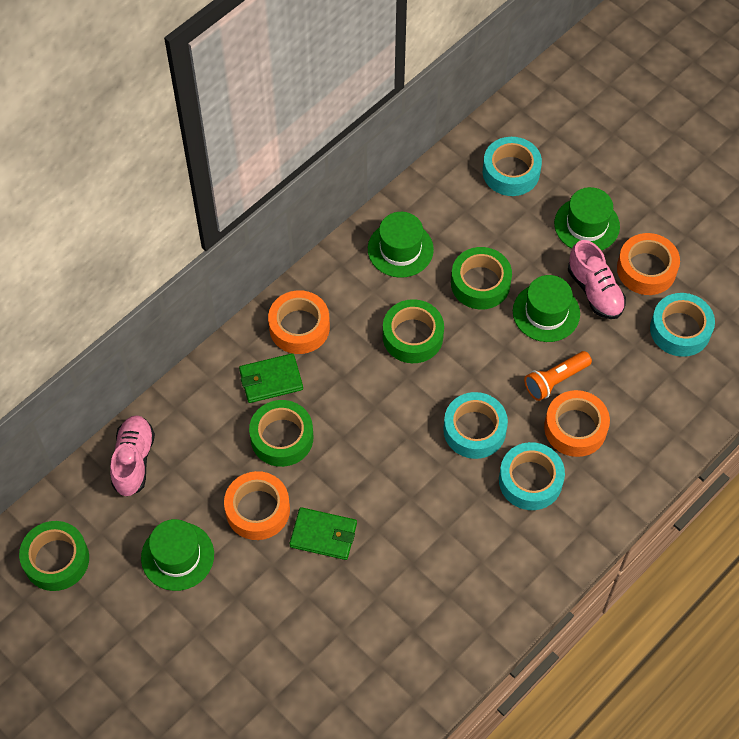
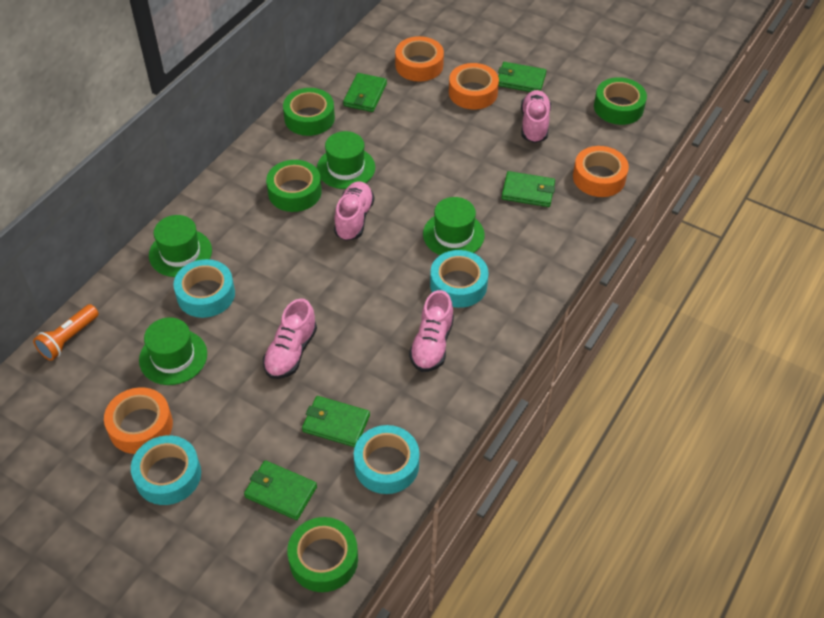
green wallet: [239,353,303,403] [290,507,357,560] = 2 -> [244,460,317,520] [302,396,370,447] [343,73,387,112] [498,62,546,92] [502,171,555,207] = 5
pink shoe: [110,415,155,496] [568,240,626,319] = 2 -> [263,298,317,379] [334,181,374,241] [409,290,454,372] [521,90,551,143] = 4

